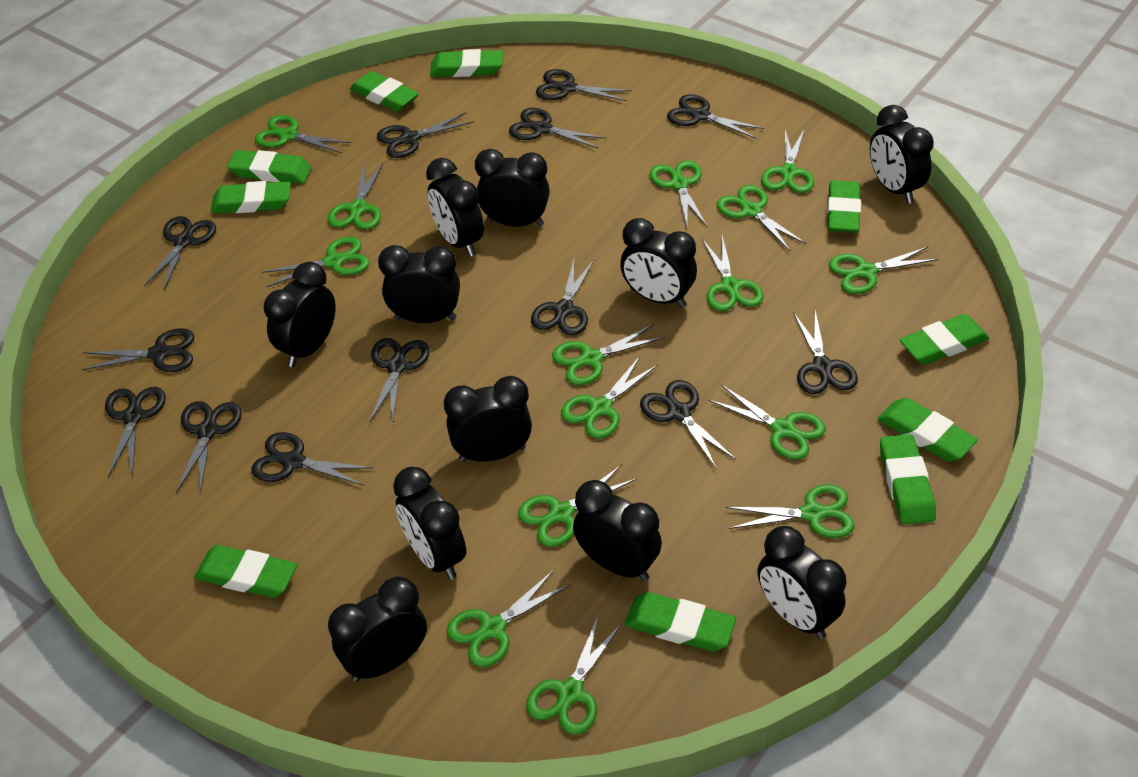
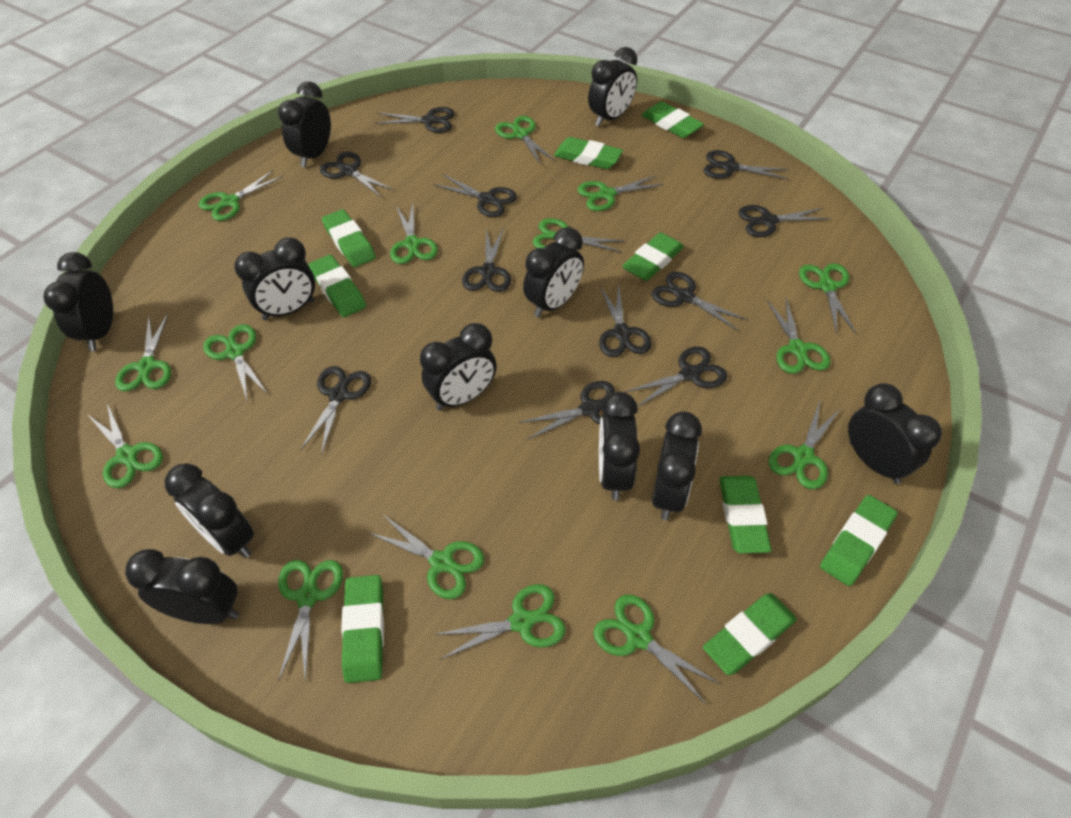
black scissors: [81,328,194,372] [105,387,166,477] [144,216,216,290] [176,401,242,493] [252,432,374,486] [369,338,430,425] [377,112,474,158] [509,108,606,149] [531,259,594,335] [536,69,632,101] [640,380,736,468] [667,94,764,139] [793,310,858,394] = 13 -> [300,366,371,455] [320,152,394,197] [375,107,455,133] [433,174,517,217] [462,228,511,292] [519,381,615,440] [599,282,652,357] [625,346,727,407] [651,272,748,331] [703,150,789,179] [738,205,830,237] = 11
green eraser: [194,545,297,598] [210,181,291,214] [227,150,312,184] [350,71,419,112] [430,49,503,77] [625,592,736,651] [827,180,861,233] [877,398,978,462] [880,434,936,524] [899,314,989,365] = 10 -> [308,255,366,317] [322,209,376,267] [341,575,384,683] [554,137,623,169] [622,232,684,281] [642,101,704,138] [703,593,797,675] [719,476,771,553] [820,495,897,586] = 9

